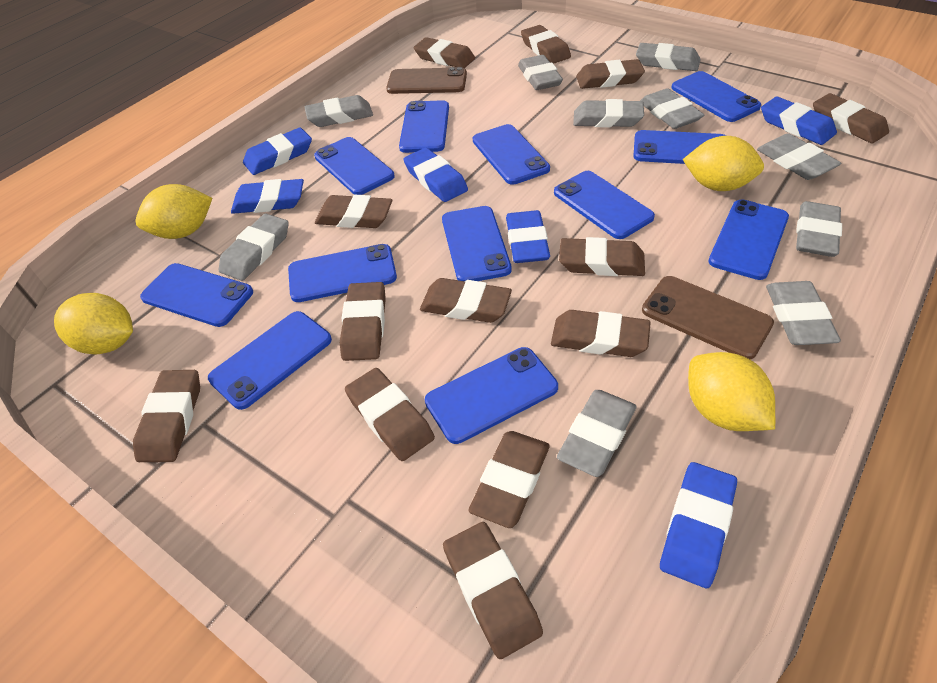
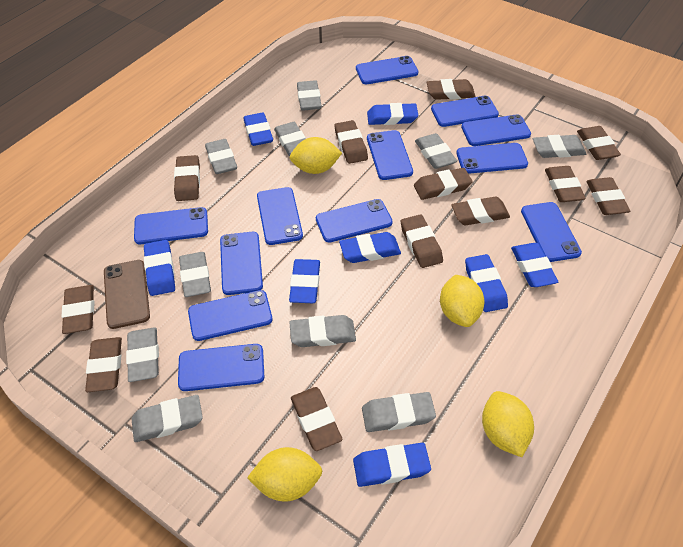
blue eraser: [231,179,304,214] [243,128,312,175] [403,148,468,202] [506,210,550,263] [660,462,737,588] [761,97,837,145] = 6 -> [144,240,175,296] [244,113,273,146] [289,259,320,303] [339,232,401,263] [353,443,431,487] [367,103,418,125] [465,254,508,312] [511,243,558,287] = 8
brown eraser: [133,370,200,462] [315,195,393,228] [340,282,386,361] [345,368,435,461] [414,37,475,68] [420,278,512,323] [443,522,543,659] [468,431,550,528] [521,25,571,64] [551,310,651,357] [559,237,645,276] [576,59,645,89] [813,93,889,143] = 13 -> [61,285,94,334] [85,337,122,392] [174,155,200,201] [291,387,342,451] [334,120,368,164] [401,214,443,268] [414,168,473,200] [426,79,476,100] [451,197,510,225] [545,166,586,202] [577,126,621,160] [586,177,630,215] = 12
brown phone: [386,67,467,94] [642,276,774,359] = 2 -> [104,260,150,329] = 1

